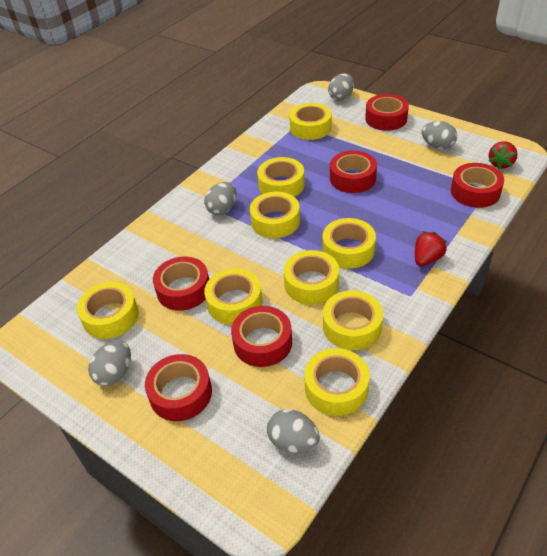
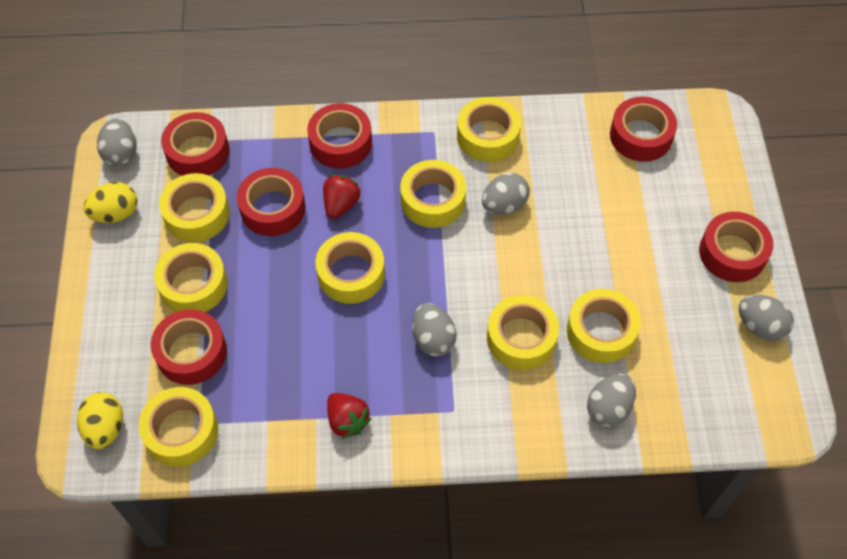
yellow egg: none = 0 -> [77,392,123,449] [84,182,137,223] = 2
yellow tape: [77,282,139,339] [204,269,262,325] [250,191,300,238] [257,157,305,197] [283,250,339,305] [289,103,332,140] [304,348,370,416] [323,218,376,269] [323,290,383,350] = 9 -> [139,387,218,466] [154,243,228,312] [159,173,230,242] [315,232,385,304] [400,160,466,228] [457,97,521,162] [487,295,559,370] [567,289,641,363] = 8

